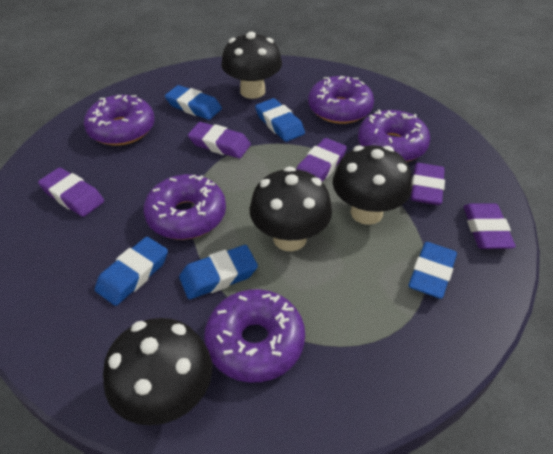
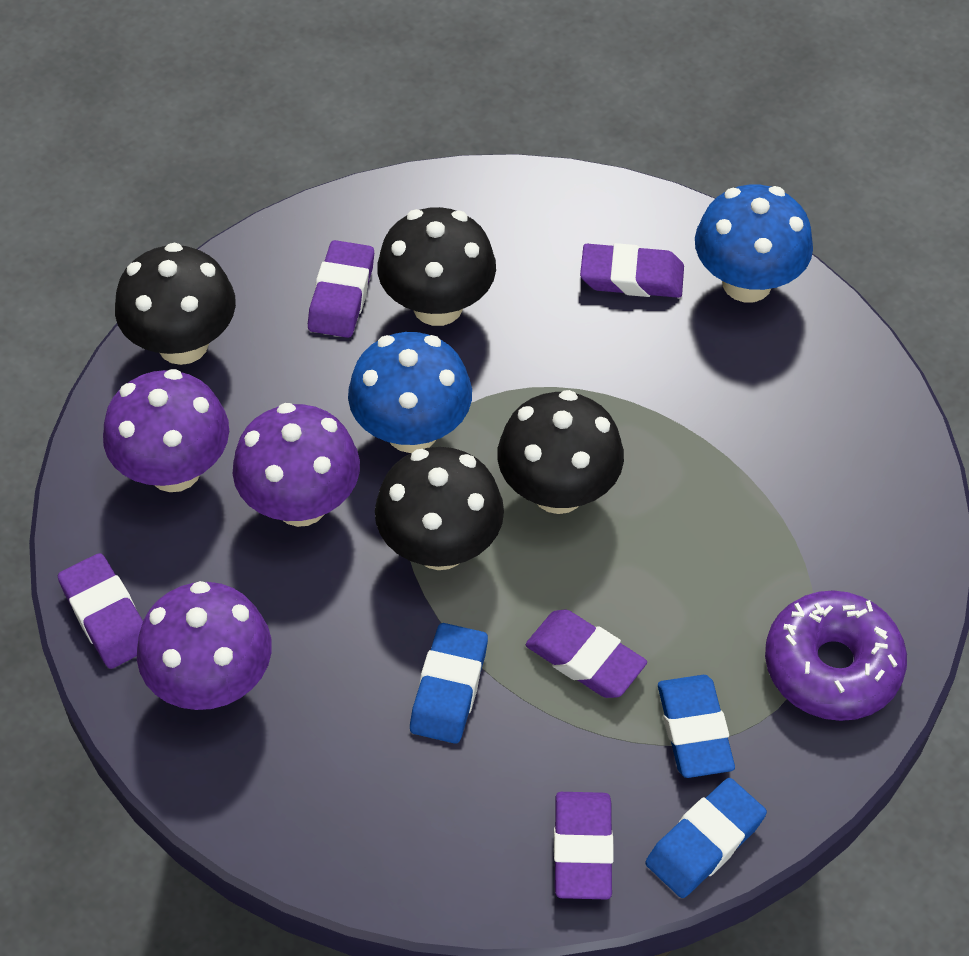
blue eraser: [95,237,168,306] [165,85,222,120] [179,245,258,299] [255,98,305,142] [409,242,457,299] = 5 -> [410,623,488,744] [645,778,767,898] [658,675,735,778] = 3
blue mushroom: none = 0 -> [348,332,472,453] [695,184,813,302] = 2
purple donut: [84,95,155,146] [143,174,226,240] [204,289,305,383] [308,76,374,124] [358,109,430,162] = 5 -> [765,590,907,721] = 1
purple mushroom: none = 0 -> [103,369,229,492] [137,581,272,710] [233,403,360,527] = 3

